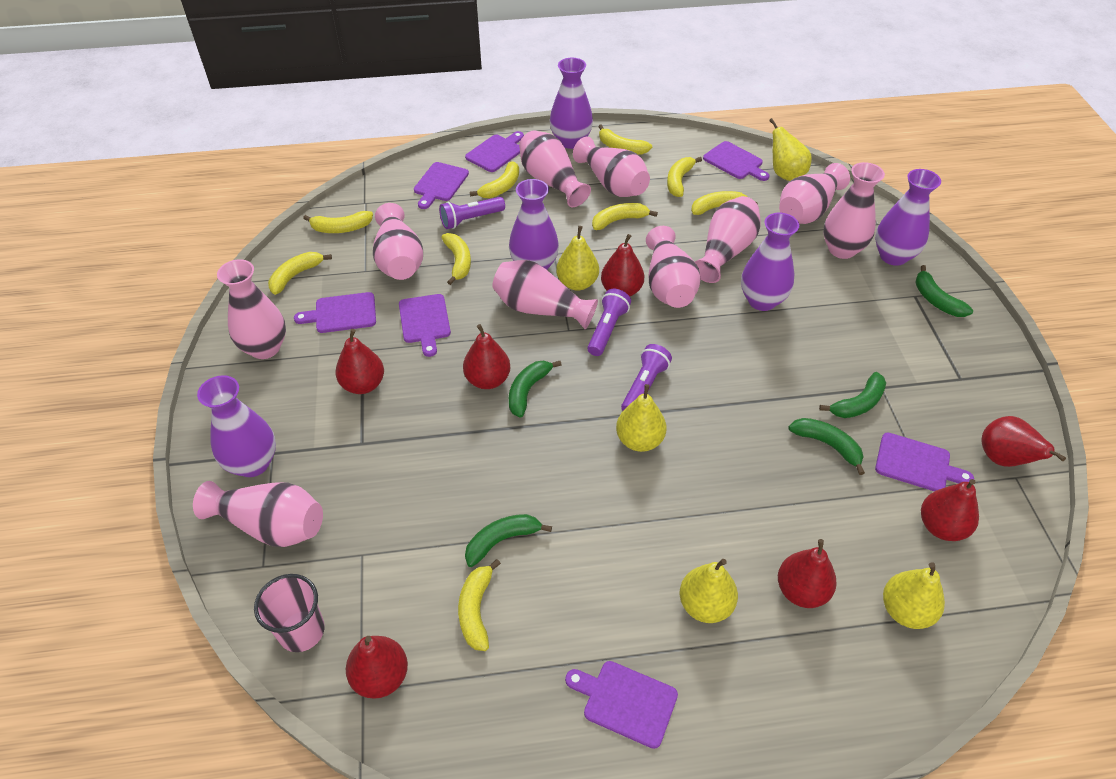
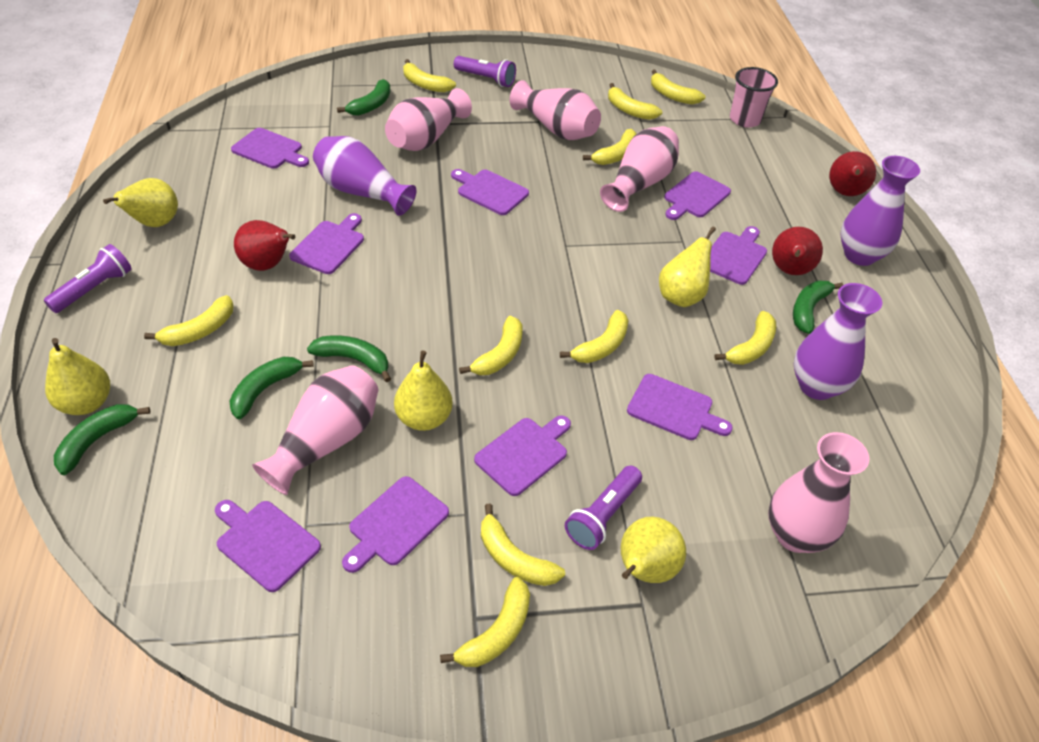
pink vase: [193,481,323,547] [217,259,286,359] [373,203,423,280] [492,260,598,329] [519,130,591,207] [573,137,650,197] [646,226,701,308] [695,196,761,283] [779,163,850,224] [823,162,885,259] = 10 -> [252,365,378,495] [385,88,472,151] [510,80,601,140] [600,126,679,212] [768,432,869,553] = 5
purple cutting board: [294,292,376,333] [399,294,451,357] [414,162,469,209] [465,131,524,172] [565,661,678,749] [703,141,769,181] [875,433,974,491] = 7 -> [215,500,321,592] [231,128,309,169] [289,213,364,274] [342,476,449,573] [451,169,529,215] [474,415,571,496] [627,374,733,440] [664,171,731,220] [710,226,767,285] = 9
purple vase: [197,375,276,477] [509,179,559,270] [550,58,593,149] [741,213,799,311] [875,169,941,266] = 5 -> [313,136,417,216] [794,283,882,400] [840,156,920,266] = 3
red pear: [335,329,384,394] [346,636,408,699] [463,324,511,389] [601,234,644,297] [778,539,837,608] [921,479,979,541] [981,416,1066,467] = 7 -> [234,220,295,271] [772,227,823,275] [829,151,876,196] = 3
yellow banana: [268,252,332,295] [303,211,373,233] [441,233,471,285] [458,559,501,651] [470,161,519,198] [592,203,658,230] [598,124,652,155] [667,157,702,197] [691,191,758,215] = 9 -> [144,295,234,346] [403,59,456,93] [440,577,530,667] [459,316,523,375] [481,504,565,586] [560,310,629,363] [583,129,637,165] [608,83,662,120] [651,69,706,105] [714,311,776,365] = 10

